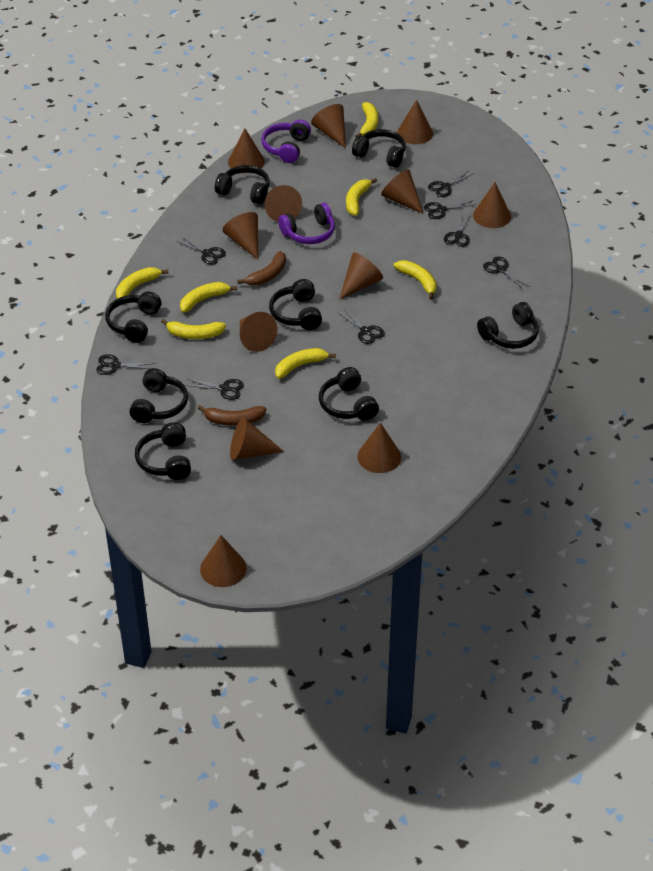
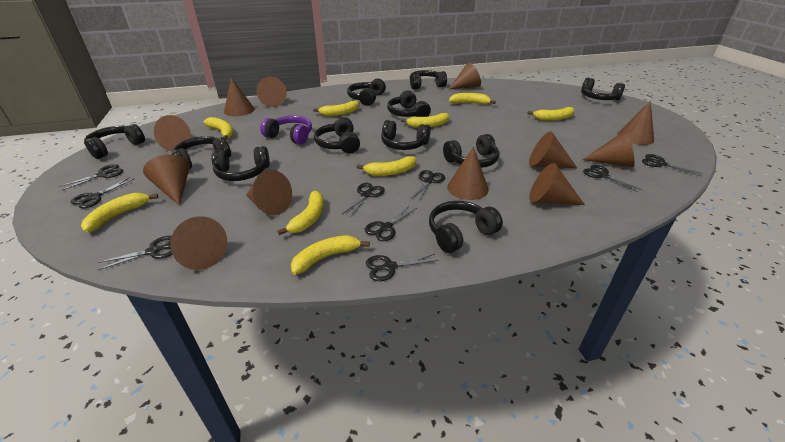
black headphones: [105,292,161,343] [129,368,188,423] [135,422,191,480] [215,165,270,205] [269,279,322,330] [319,367,379,420] [352,129,406,168] [477,302,539,349] = 8 -> [84,124,145,159] [172,136,231,169] [211,146,270,181] [314,117,360,154] [347,79,386,106] [381,120,431,150] [387,90,431,117] [410,70,447,89] [429,201,503,253] [443,134,499,168] [581,78,625,100] = 11
black scissors: [96,354,155,375] [176,236,226,265] [184,379,244,400] [338,309,385,344] [424,200,477,219] [428,171,473,197] [444,213,471,247] [483,257,530,290] = 8 -> [58,164,123,191] [71,177,135,209] [97,236,172,270] [342,183,385,217] [365,205,417,241] [366,254,439,281] [412,170,445,201] [583,165,642,192] [642,154,703,177] = 9
brown banana: [198,405,266,426] [237,251,286,286] = 2 -> none = 0
purple headphones: [261,119,311,163] [278,203,335,244] = 2 -> [260,116,312,145] = 1
yellow banana: [116,267,168,299] [161,319,226,339] [180,282,237,313] [275,348,336,379] [346,178,377,216] [355,102,378,137] [394,260,437,300] = 7 -> [81,193,158,233] [203,117,234,139] [277,191,324,235] [291,235,370,275] [313,101,360,116] [357,156,416,176] [401,113,450,128] [449,93,496,104] [528,107,575,121] = 9

